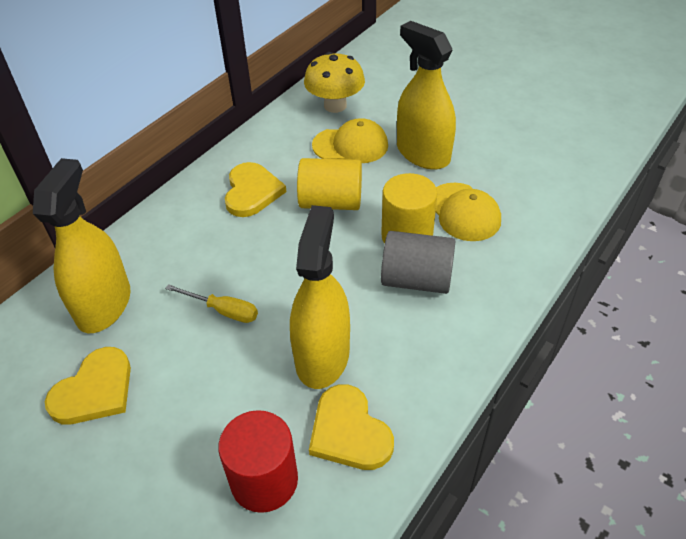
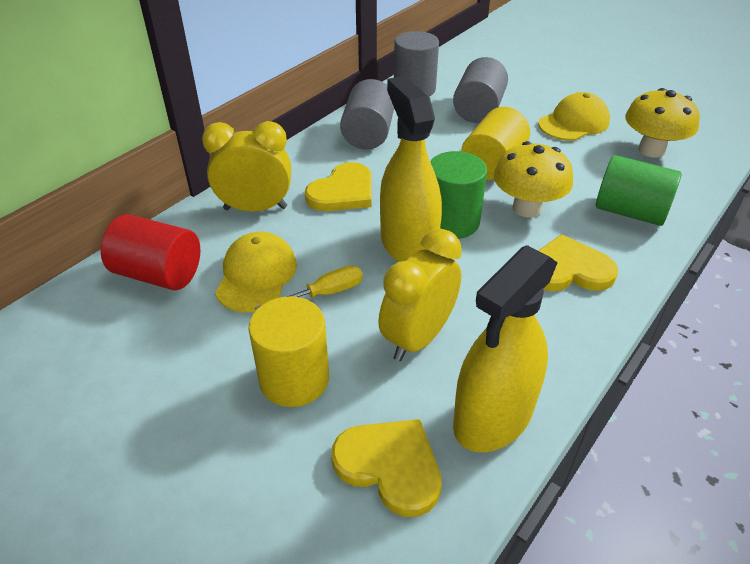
green cylinder: none = 0 -> [430,151,487,239] [596,155,682,226] = 2
grey cylinder: [381,231,455,294] = 1 -> [340,79,394,149] [394,31,439,97] [453,57,508,123] = 3
yellow clock: none = 0 -> [202,121,291,212] [378,229,462,361] = 2
yellow mushroom: [304,52,365,113] = 1 -> [494,141,573,218] [625,88,700,158] = 2
yellow spray bottle: [33,158,130,333] [290,205,350,389] [397,21,456,170] = 3 -> [380,76,442,262] [453,245,558,452] = 2

